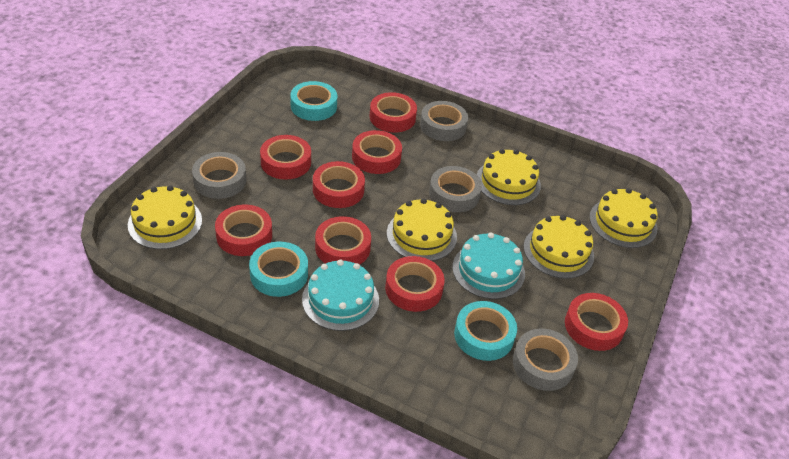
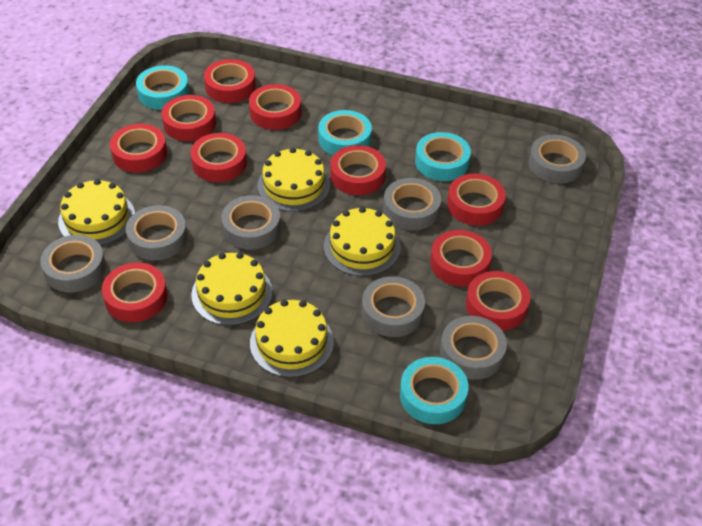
grey tape: [192,152,246,199] [420,101,468,141] [429,166,482,212] [513,329,578,391] = 4 -> [40,235,106,292] [126,205,187,260] [221,195,281,250] [362,276,425,337] [383,178,441,230] [440,316,507,380] [529,135,586,184] = 7
red tape: [215,205,272,256] [260,135,311,180] [313,161,365,208] [315,216,371,265] [352,130,402,174] [370,92,417,132] [385,256,445,312] [565,293,628,351] = 8 -> [102,262,167,322] [110,124,167,173] [161,95,216,141] [191,133,247,182] [204,59,256,103] [249,84,301,130] [331,145,386,195] [430,230,492,286] [447,173,506,226] [466,271,530,331] = 10
turquoise cake: [302,259,379,331] [452,233,525,299] = 2 -> none = 0
turquoise tape: [249,242,308,297] [290,81,337,121] [454,301,517,361] = 3 -> [136,65,189,110] [318,110,372,155] [400,357,469,424] [415,132,471,181] = 4

